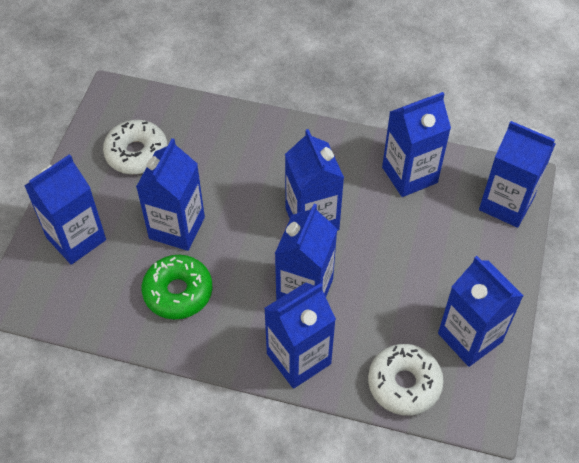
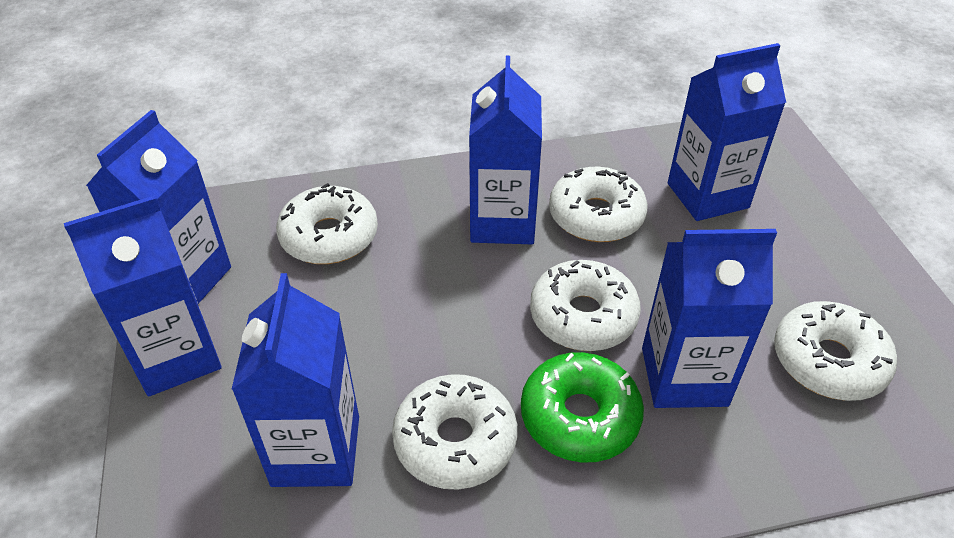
blue carton: [24,154,106,265] [136,138,205,251] [264,283,336,389] [275,204,337,300] [285,129,344,231] [382,92,451,197] [438,256,523,367] [479,121,555,228] = 8 -> [64,195,222,396] [86,110,231,304] [231,273,359,487] [469,56,542,244] [642,229,777,408] [668,43,786,221] = 6
white donut: [103,120,168,174] [368,344,444,416] = 2 -> [276,183,378,264] [392,374,517,490] [530,260,641,351] [549,167,648,242] [774,301,897,401] = 5

